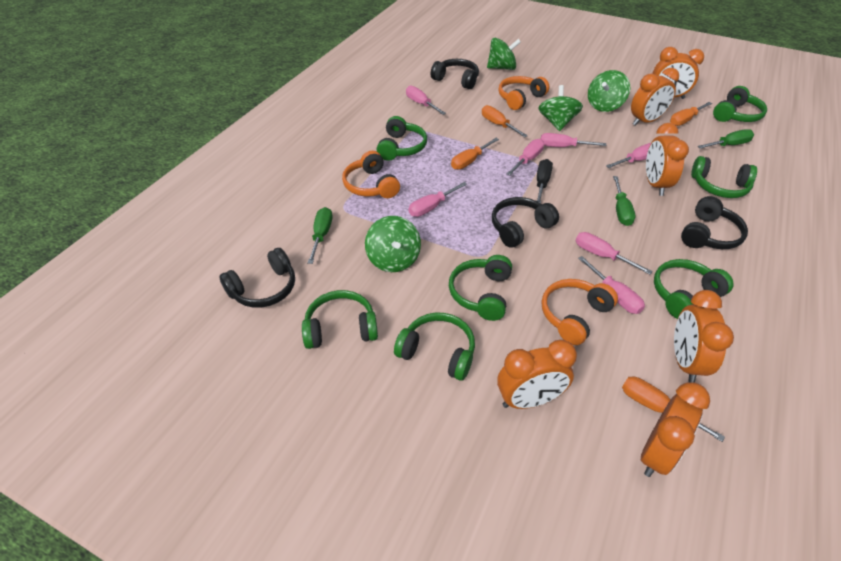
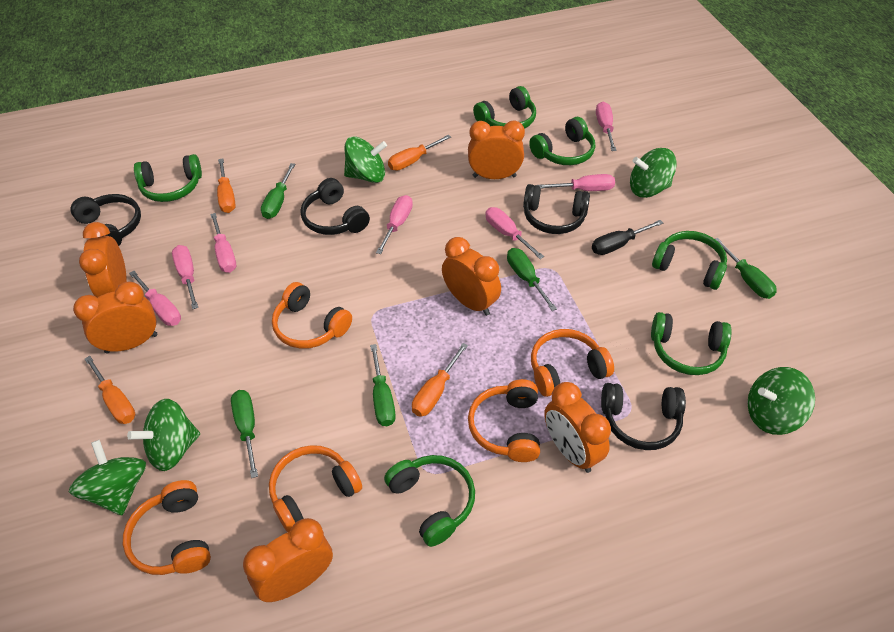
green headphones: [302,290,378,349] [377,116,427,161] [394,313,475,381] [449,255,512,321] [654,259,734,319] [691,156,757,198] [713,86,767,122] = 7 -> [134,154,202,202] [384,455,475,547] [473,86,536,129] [529,117,595,165] [651,312,732,375] [652,231,727,290] = 6
green screwdriver: [307,207,332,264] [613,176,635,226] [698,129,754,149] = 3 -> [231,390,258,478] [261,163,295,219] [370,344,396,426] [507,248,557,311] [715,238,777,299] = 5
green spinning top: [365,216,421,272] [487,38,521,70] [538,85,583,131] [588,70,630,112] = 4 -> [69,440,146,515] [127,399,200,471] [344,136,387,183] [630,148,677,198] [748,367,815,435] = 5
orange headphones: [342,151,400,198] [498,76,549,110] [542,279,618,345] = 3 -> [123,480,211,575] [269,445,362,532] [272,282,352,349] [468,379,540,462] [531,329,614,397] = 5

